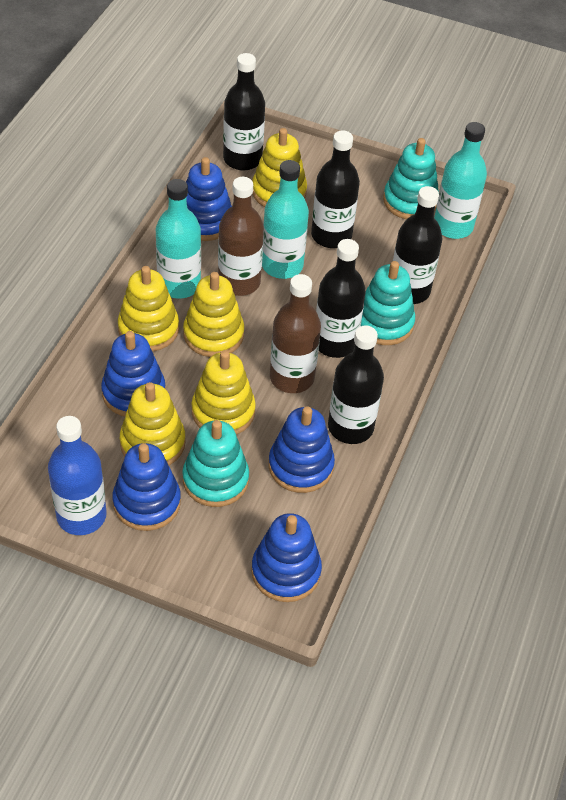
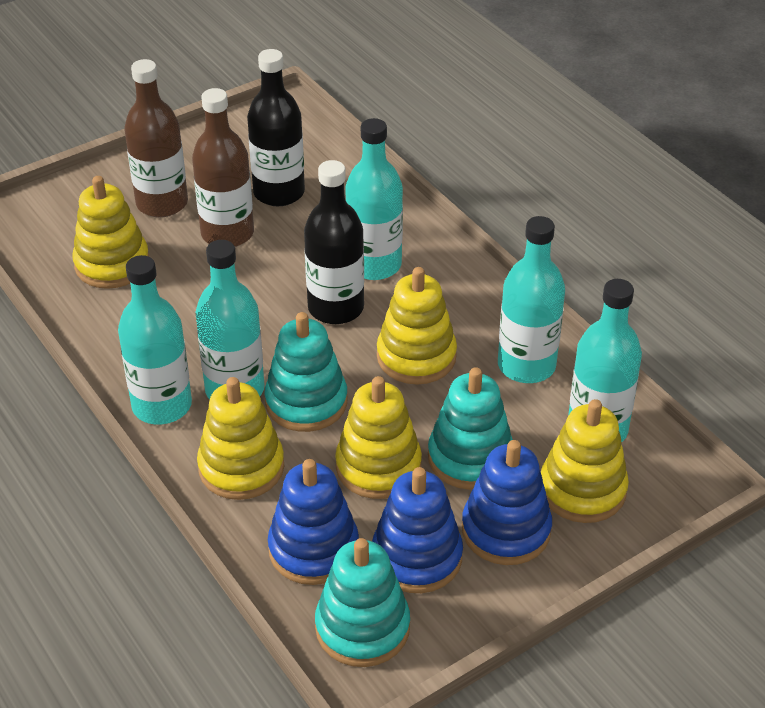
black bottle: [223,53,265,171] [311,130,360,248] [316,239,366,358] [328,325,384,444] [393,186,443,304] = 5 -> [247,49,305,206] [304,160,364,324] = 2
blue bottle: [48,416,107,535] = 1 -> none = 0
blue stacking toy: [101,331,165,417] [112,443,181,531] [186,157,232,241] [251,513,322,602] [269,406,335,493] = 5 -> [268,459,359,585] [372,467,463,593] [462,440,552,565] = 3
turquoise bottle: [156,179,201,299] [262,160,309,279] [434,122,487,239] = 3 -> [118,255,192,425] [195,240,265,399] [345,118,403,280] [498,216,565,383] [568,279,642,442] = 5

